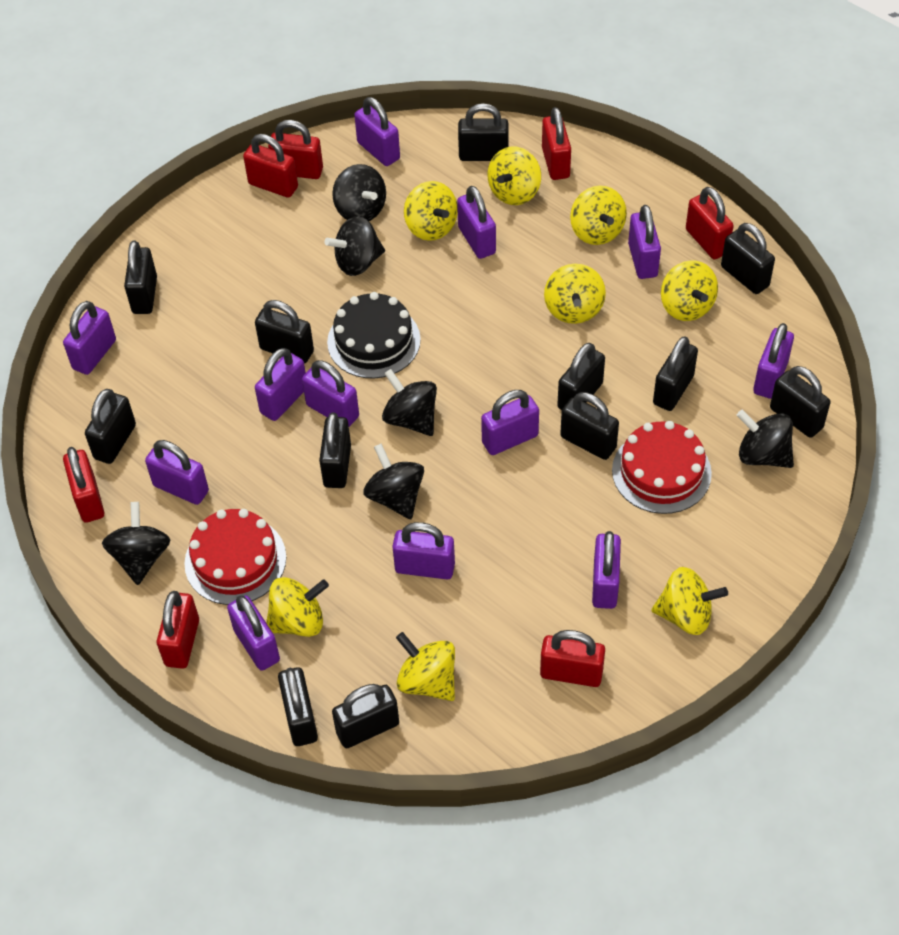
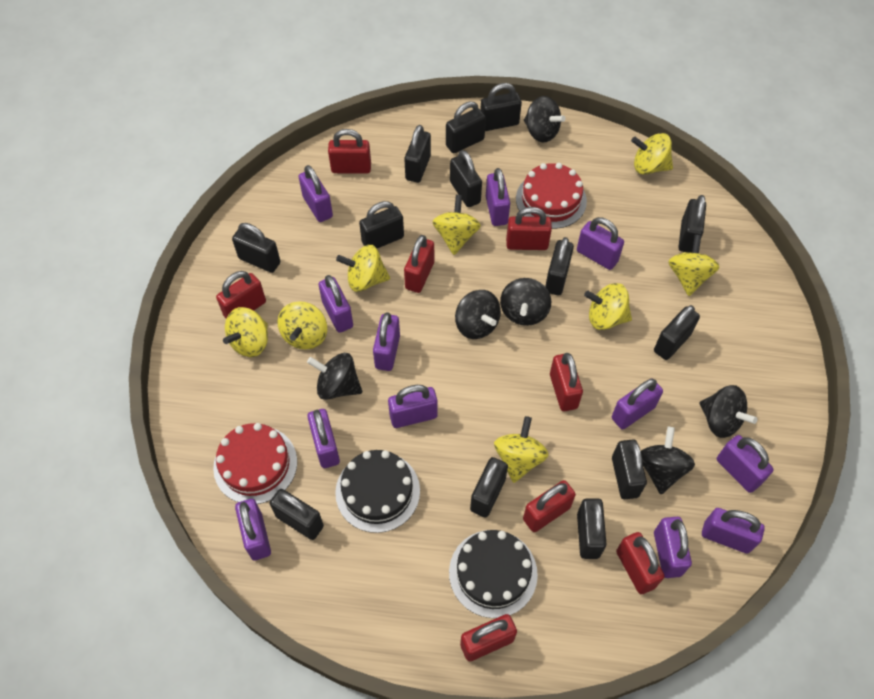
black cake: [327,292,421,379] = 1 -> [335,450,420,533] [449,530,538,618] = 2
black padlock: [85,389,136,464] [124,241,157,314] [255,300,314,363] [278,667,318,746] [319,412,351,488] [332,684,399,748] [458,103,509,161] [557,343,605,410] [560,392,619,460] [653,336,698,411] [721,223,775,294] [770,366,831,438] = 12 -> [232,223,280,273] [270,489,324,540] [359,201,404,248] [404,125,431,183] [446,101,486,153] [450,150,482,207] [470,457,508,518] [480,83,522,131] [545,237,574,295] [577,499,606,559] [612,439,647,499] [654,305,700,360] [678,195,706,253] = 13
red padlock: [63,447,105,523] [157,591,199,669] [243,134,298,198] [268,120,323,179] [540,630,605,687] [542,107,571,180] [686,187,734,259] = 7 -> [216,271,266,319] [328,129,371,173] [404,235,434,293] [460,614,517,661] [506,207,552,250] [523,480,576,532] [550,353,583,411] [616,532,665,594] = 8

